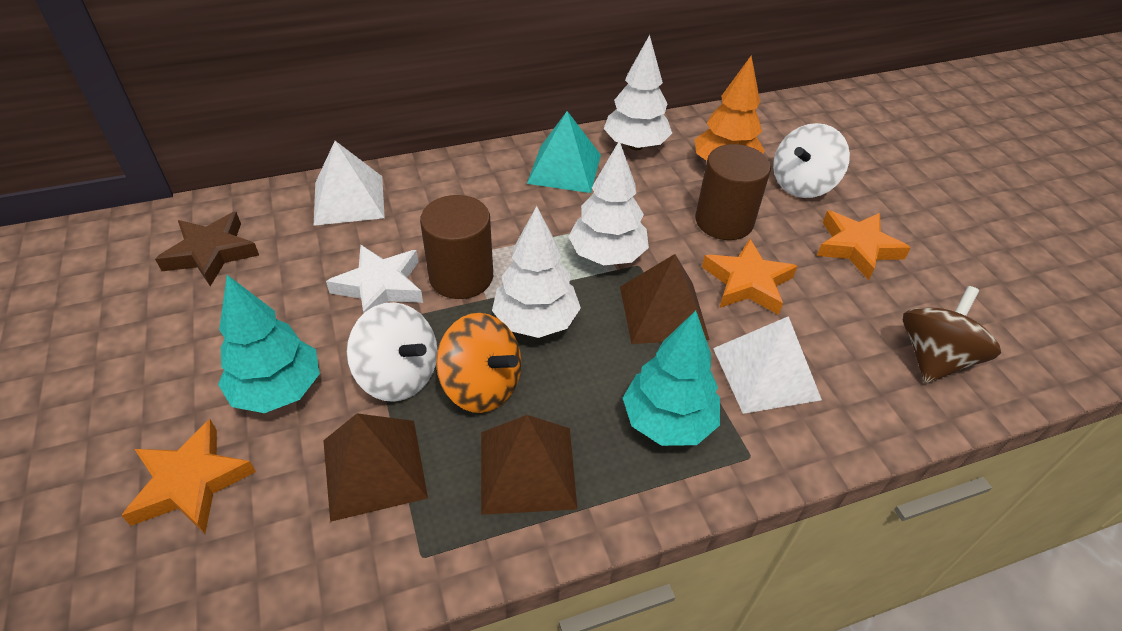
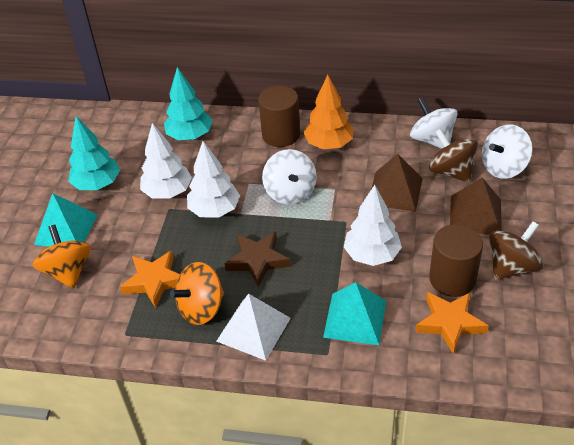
brown pyramid: [323,413,428,522] [481,415,577,515] [620,254,710,344] = 3 -> [371,154,423,212] [450,178,502,235] = 2
brown spinning top: [903,286,1001,383] = 1 -> [429,128,478,183] [489,221,543,280] = 2
orange spinning top: [436,313,521,413] = 1 -> [32,225,91,289] [170,262,224,325] = 2
orange star: [121,419,256,534] [702,239,797,315] [817,211,911,280] = 3 -> [120,250,180,308] [415,292,489,354] = 2
turquoise pyramid: [527,111,601,193] = 1 -> [34,193,98,247] [323,282,386,345] = 2
white pyramid: [314,141,385,226] [713,316,822,414] = 2 -> [216,294,291,361] = 1
white spinning top: [347,302,437,402] [773,123,850,198] = 2 -> [262,149,317,205] [410,97,457,149] [482,125,533,179] = 3
white star: [326,245,423,313] = 1 -> none = 0

